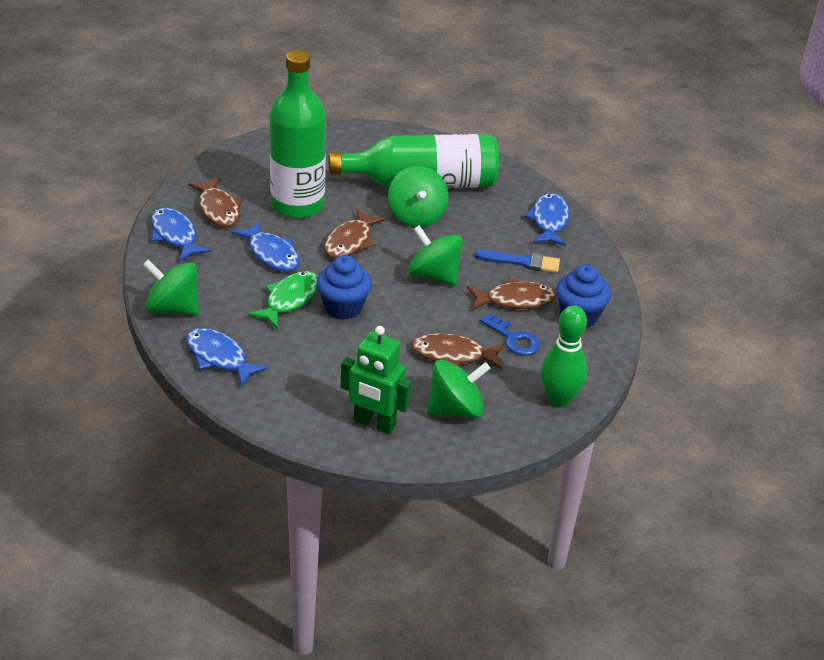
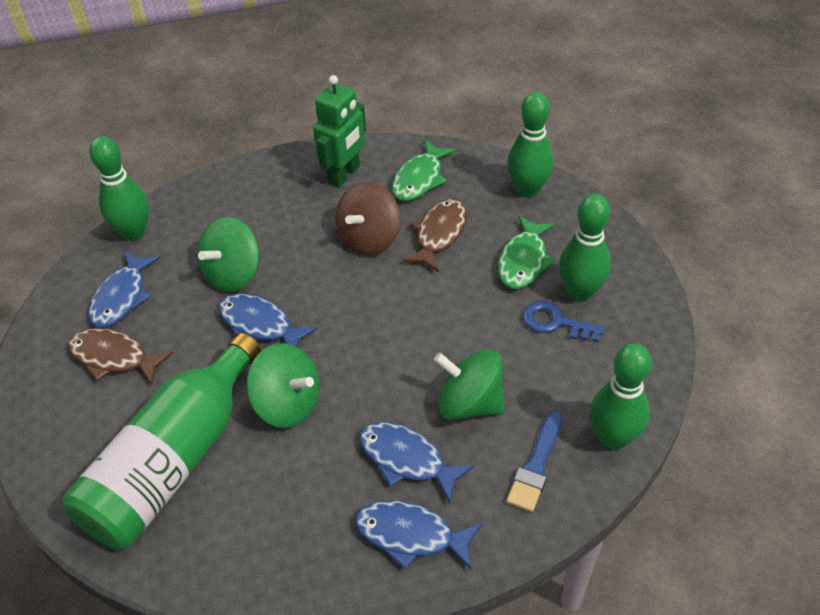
blue cupcake: [317,255,372,320] [556,264,611,328] = 2 -> none = 0
brown fish: [188,177,242,227] [324,208,386,258] [411,333,504,370] [467,278,557,310] = 4 -> [68,328,174,385] [402,199,467,272] = 2
brown spinning top: none = 0 -> [335,182,401,256] = 1
green bottle: [270,50,326,219] [329,134,499,188] = 2 -> [63,333,261,550] = 1
green bowling pin: [541,305,587,407] = 1 -> [89,136,149,241] [507,92,554,198] [559,194,611,302] [590,343,652,450] = 4
green fish: [248,271,318,328] = 1 -> [392,140,456,201] [498,216,556,289] = 2
green spinning top: [143,259,199,315] [388,166,449,227] [408,225,463,286] [427,360,491,418] = 4 -> [198,217,260,292] [246,343,320,428] [434,349,505,420] = 3

